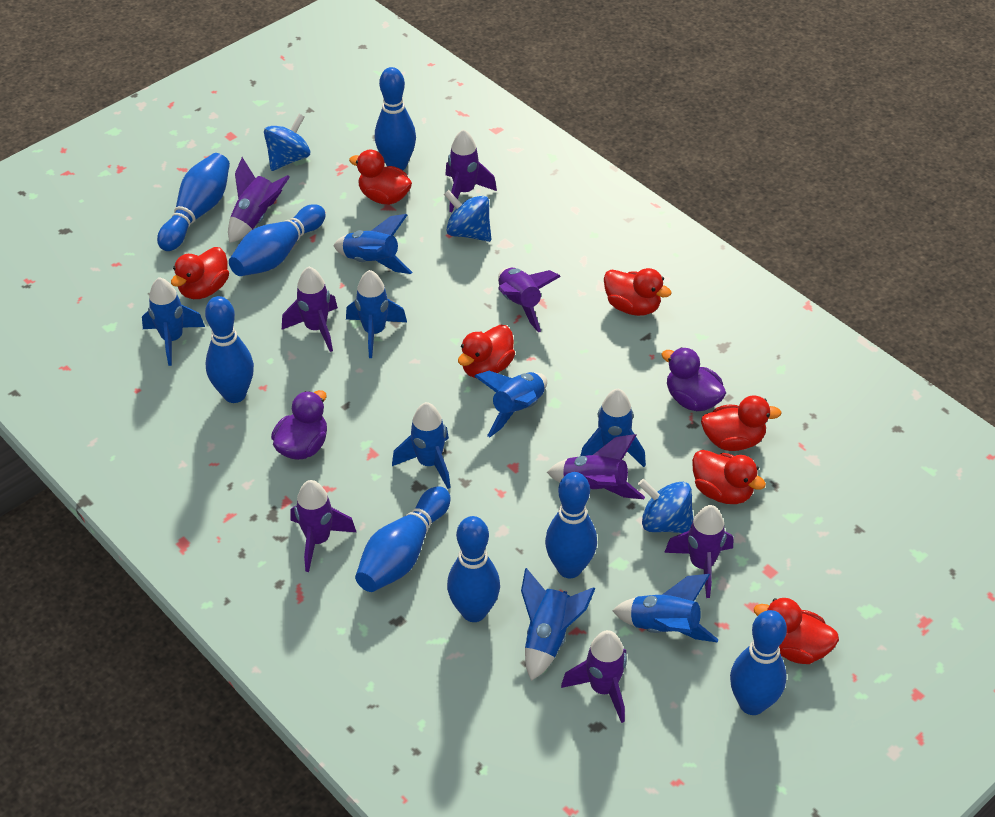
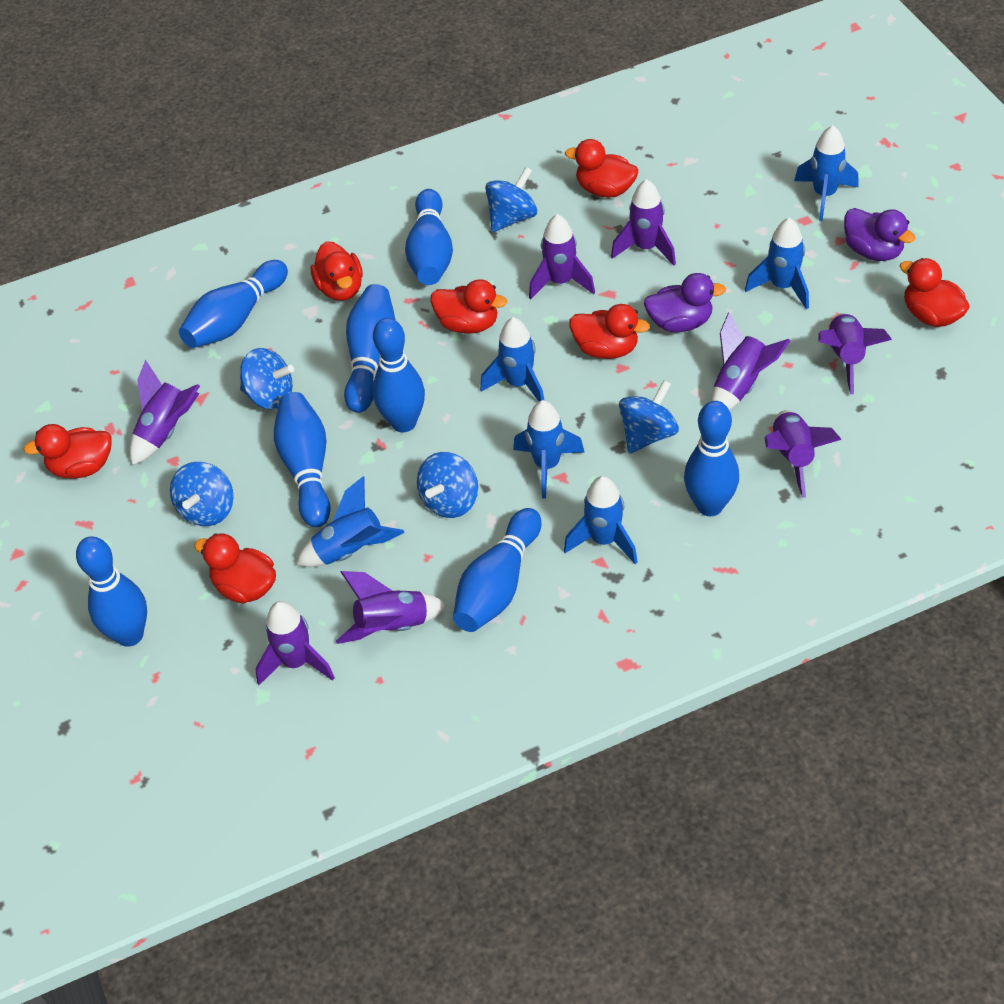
blue rocket: [142,277,205,366] [333,214,412,274] [346,270,407,358] [392,402,451,489] [474,371,547,437] [521,568,596,681] [580,389,646,467] [612,574,719,642] = 8 -> [296,476,405,567] [480,317,544,402] [513,400,585,498] [564,476,638,564] [745,218,809,309] [794,125,859,221] = 6
blue spinning top: [264,114,310,171] [444,190,491,242] [638,479,693,533] = 3 -> [170,462,234,526] [240,348,294,410] [417,452,478,518] [485,167,537,232] [619,380,679,454] = 5

